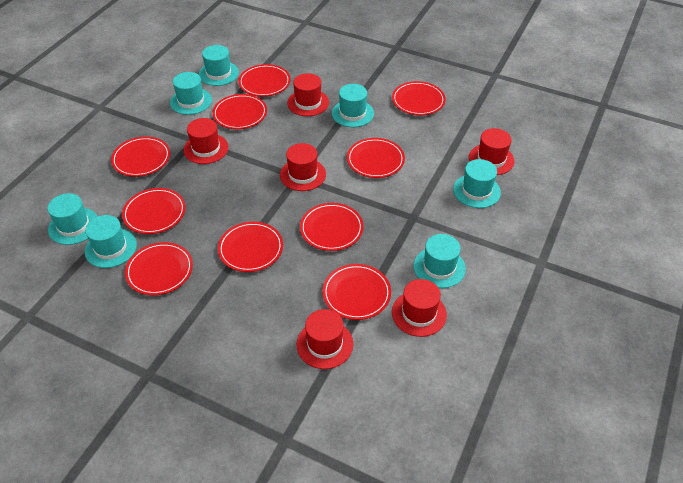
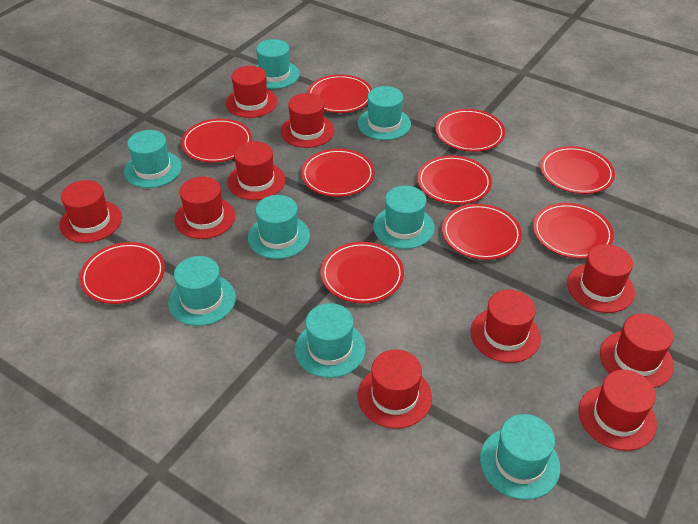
red hat: [183,118,229,164] [280,143,326,191] [287,73,329,116] [297,309,353,369] [392,279,447,337] [469,128,515,175] = 6 -> [59,180,122,243] [174,176,235,239] [226,66,278,118] [227,141,285,200] [281,93,335,148] [358,349,432,429] [471,290,541,363] [567,244,635,313] [579,370,657,451] [600,313,674,388] = 10
turquoise hat: [48,193,98,245] [85,215,137,268] [170,72,212,115] [199,45,239,86] [332,84,374,127] [413,234,466,288] [453,159,501,208] = 7 -> [124,130,182,188] [168,256,236,326] [248,195,310,259] [256,39,300,89] [295,303,366,378] [358,86,411,140] [373,186,435,249] [480,414,560,500] = 8

